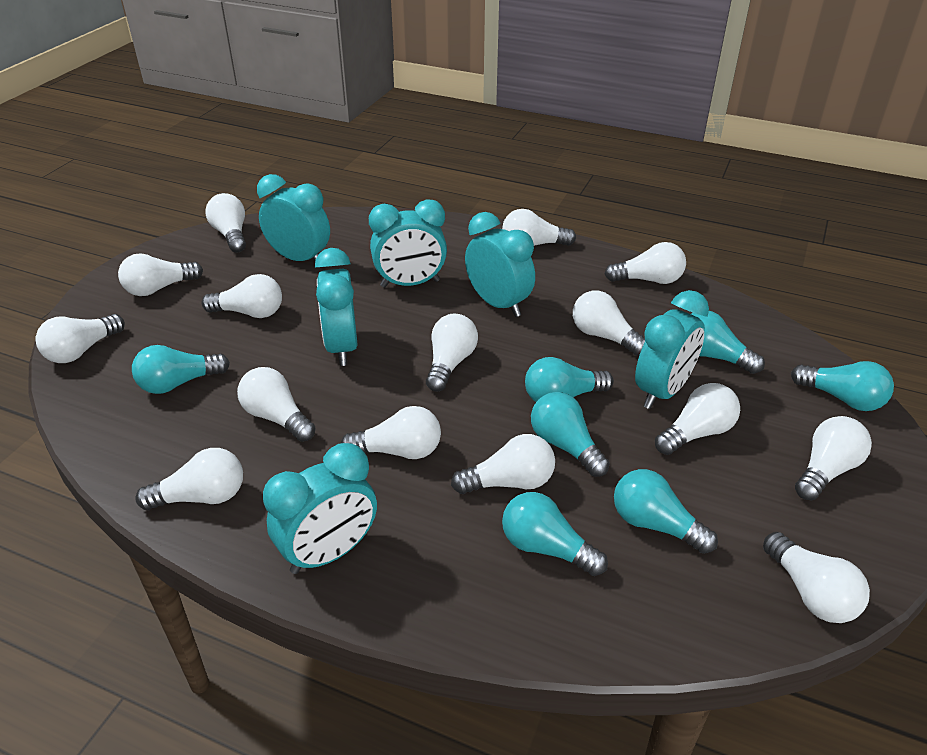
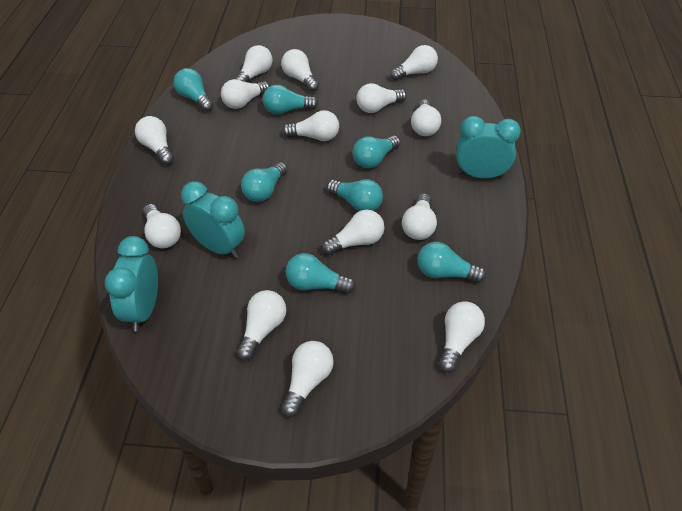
turquoise clock: [257,174,330,261] [263,443,377,574] [315,248,358,366] [369,199,447,288] [465,212,535,317] [635,290,709,409] = 6 -> [105,236,158,332] [181,182,245,258] [456,116,521,179] = 3
white light bulb: [35,314,125,363] [118,253,203,296] [135,448,243,510] [202,274,282,318] [205,193,246,252] [237,367,316,442] [341,406,441,459] [426,314,478,391] [451,434,555,494] [502,209,576,246] [573,291,645,356] [605,242,686,284] [655,383,740,455] [763,532,870,623] [795,416,872,500] = 15 -> [135,116,174,165] [143,204,181,248] [221,79,270,109] [235,45,272,82] [237,290,286,361] [281,49,319,92] [281,341,334,417] [282,110,339,141] [322,210,384,255] [356,83,407,113] [390,45,438,80] [402,193,437,240] [411,99,441,136] [439,301,485,373] = 14

